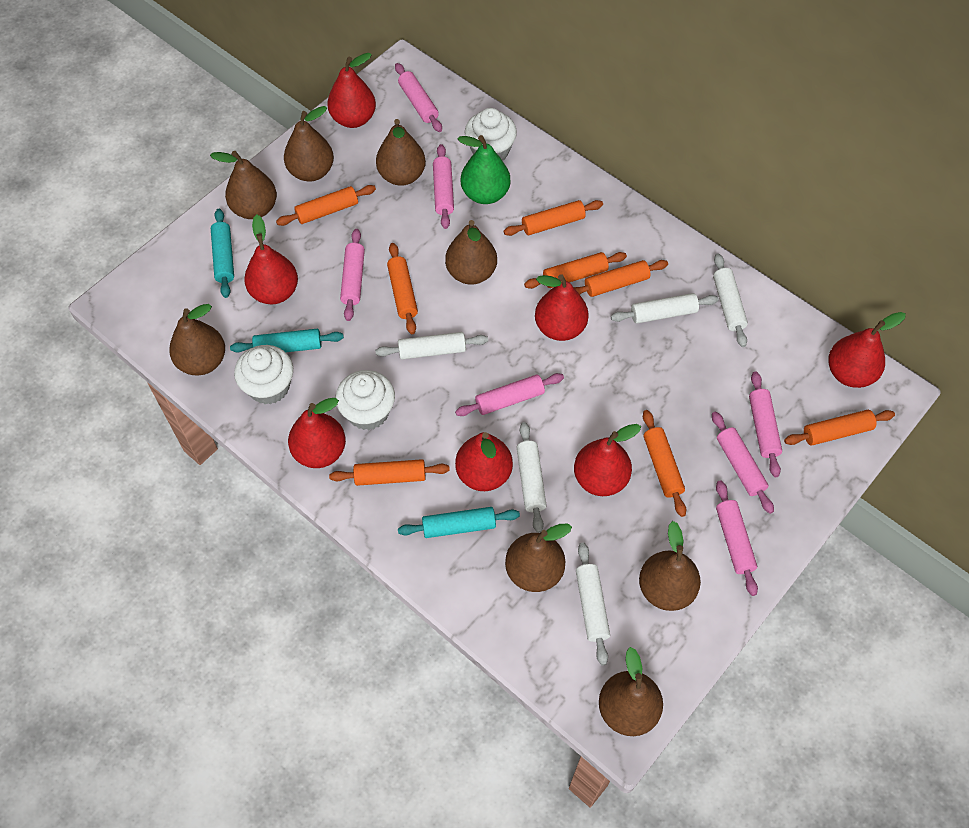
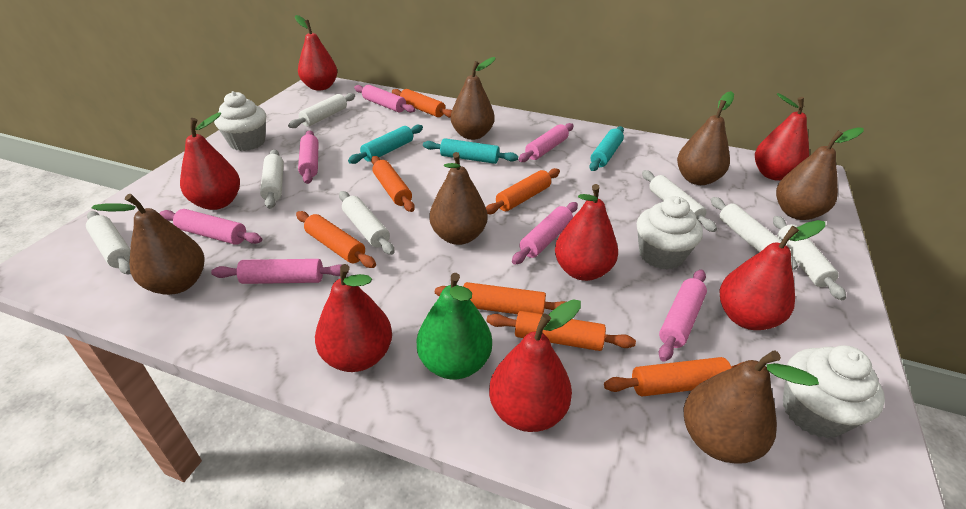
brown pear: [169,304,225,375] [210,151,277,219] [284,106,334,181] [376,119,426,186] [445,220,497,285] [505,524,572,592] [599,647,663,736] [639,521,701,611] = 8 -> [91,194,205,295] [429,152,487,245] [451,57,496,140] [677,91,734,185] [683,351,819,464] [776,127,864,220] = 6
orange rolling pin: [276,185,376,226] [329,459,450,486] [387,243,418,334] [503,200,603,236] [524,252,627,289] [573,260,668,297] [643,410,686,517] [784,410,895,446] = 8 -> [296,211,376,268] [371,156,415,212] [392,89,452,118] [435,282,566,314] [486,168,560,214] [487,311,636,351] [604,357,743,396] = 7
white rolling pin: [375,332,488,359] [517,422,547,533] [576,542,610,666] [611,293,719,323] [713,253,748,347] = 5 -> [86,211,131,275] [260,149,284,209] [288,93,355,128] [339,191,394,255] [642,170,717,232] [711,197,798,270] [773,216,846,300] = 7

